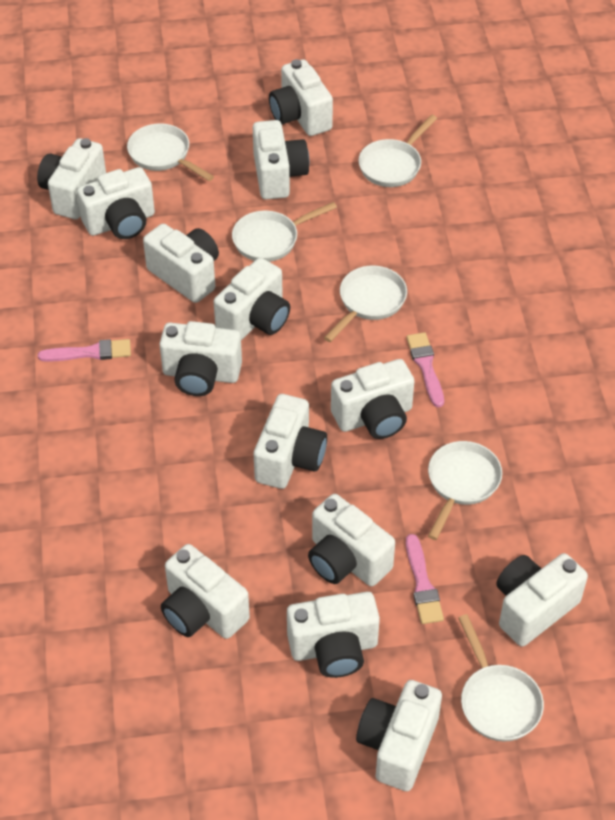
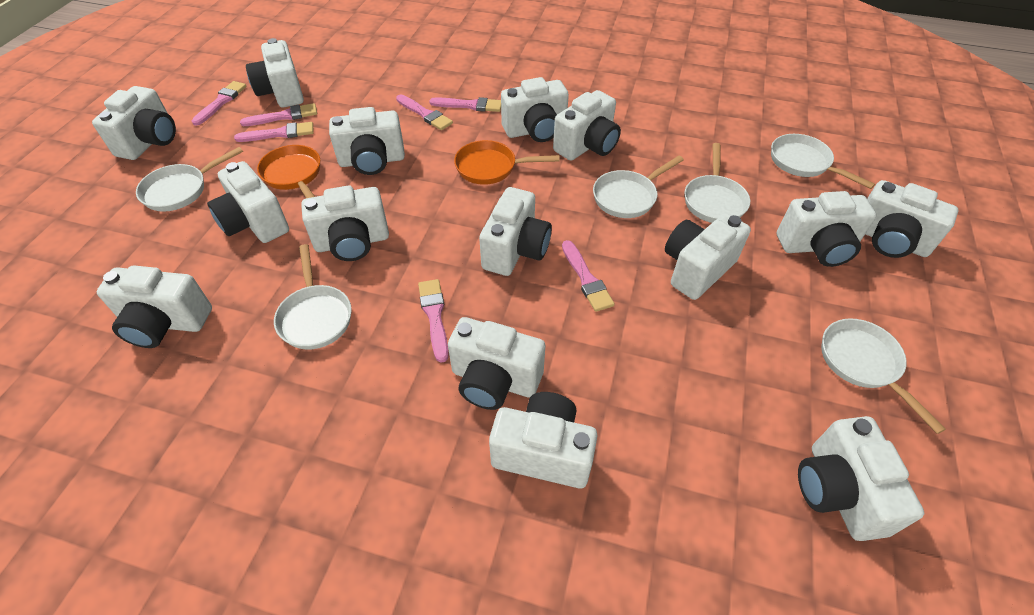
orange pan: none = 0 -> [257,145,320,198] [454,140,560,185] = 2
pink brush: [38,339,131,362] [406,332,444,407] [406,534,444,624] = 3 -> [192,81,247,126] [234,122,313,142] [240,103,317,126] [396,94,453,130] [418,279,449,362] [429,97,501,112] [562,240,615,312] = 7
white camera: [37,138,106,219] [77,167,155,239] [143,224,219,303] [159,321,242,396] [161,544,250,639] [214,258,290,340] [253,120,309,200] [254,394,327,489] [269,59,333,136] [287,592,380,678] [308,494,395,586] [331,359,414,439] [356,680,442,791] [496,553,588,647] = 14 -> [92,86,176,160] [97,265,212,348] [207,161,289,243] [246,38,304,107] [301,185,389,261] [329,107,405,175] [448,317,545,410] [479,187,552,276] [489,392,597,488] [501,77,569,142] [553,90,621,161] [665,213,751,300] [777,191,877,267] [798,416,924,541] [865,180,959,258] = 15

